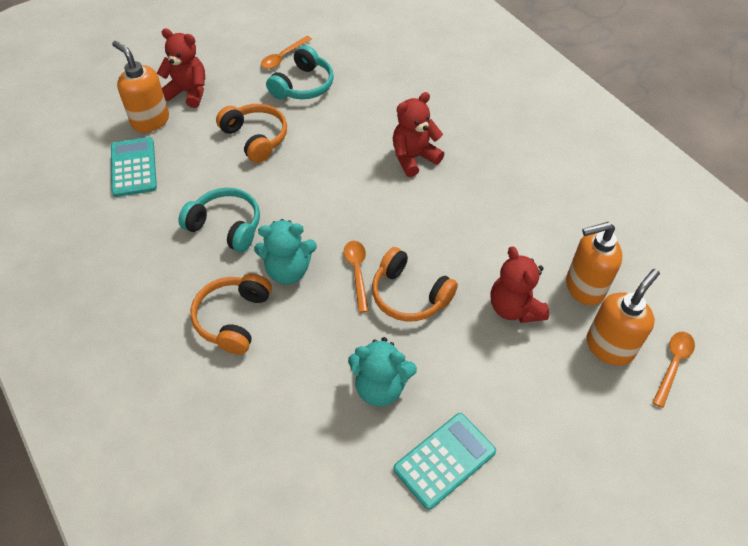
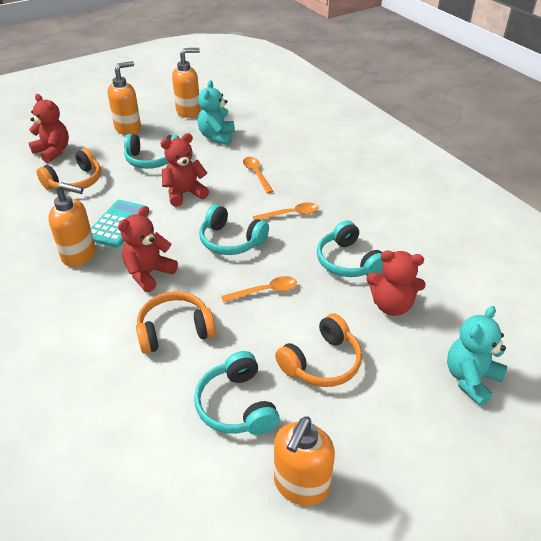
orange soap dispenser: [112,41,169,133] [566,222,622,306] [586,269,660,366] = 3 -> [49,182,95,267] [108,61,141,135] [172,48,201,118] [274,416,335,506] = 4
red teddy bear: [157,29,205,108] [393,92,444,177] [491,246,549,323] = 3 -> [29,94,69,163] [118,206,178,292] [160,133,209,207] [366,251,426,316] = 4
turquoise calculator: [111,137,157,197] [393,413,496,510] = 2 -> [91,200,149,248] = 1
turquoise headphones: [178,188,260,252] [266,45,334,100] = 2 -> [124,134,179,169] [194,351,280,435] [199,204,269,255] [317,220,384,277] = 4

